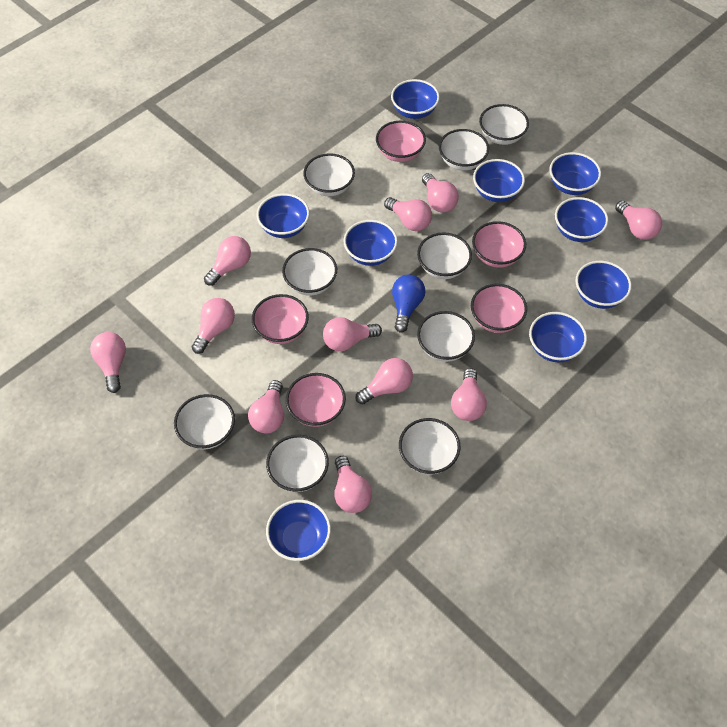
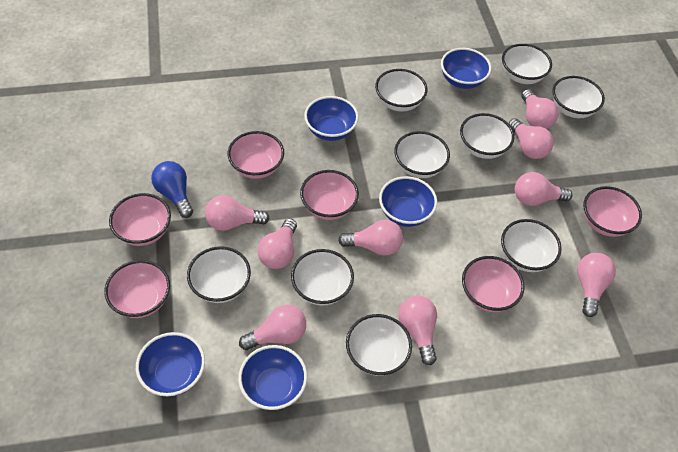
blue bowl: [256,193,310,238] [266,500,331,561] [344,220,398,266] [391,79,440,119] [473,159,525,202] [529,312,587,362] [549,152,601,195] [555,197,608,242] [575,261,632,309] = 9 -> [136,332,205,397] [238,345,307,410] [304,96,359,141] [379,176,437,227] [441,48,491,89] = 5
pink bowl: [252,294,309,344] [286,373,346,427] [376,121,426,162] [471,284,527,333] [472,221,526,268] = 5 -> [104,260,170,318] [109,193,171,246] [228,131,284,179] [300,170,359,220] [462,256,525,312] [583,186,642,237] = 6
pink light bulb: [90,332,126,393] [192,298,235,354] [204,236,251,286] [248,380,284,434] [323,317,382,351] [334,456,372,513] [355,358,413,405] [384,197,432,231] [422,173,459,212] [451,368,487,421] [615,201,662,240] = 11 -> [205,195,270,231] [239,305,306,350] [258,218,297,269] [338,220,403,256] [399,296,437,365] [509,118,554,159] [515,172,572,206] [521,89,559,129] [577,253,616,317] = 9

